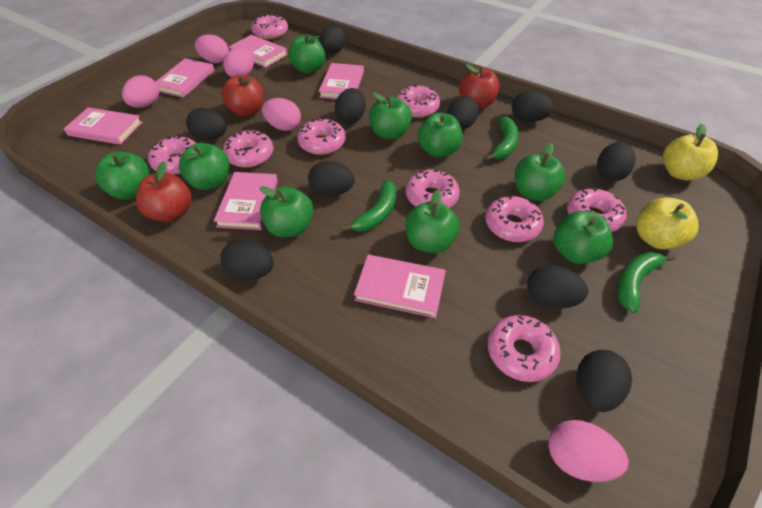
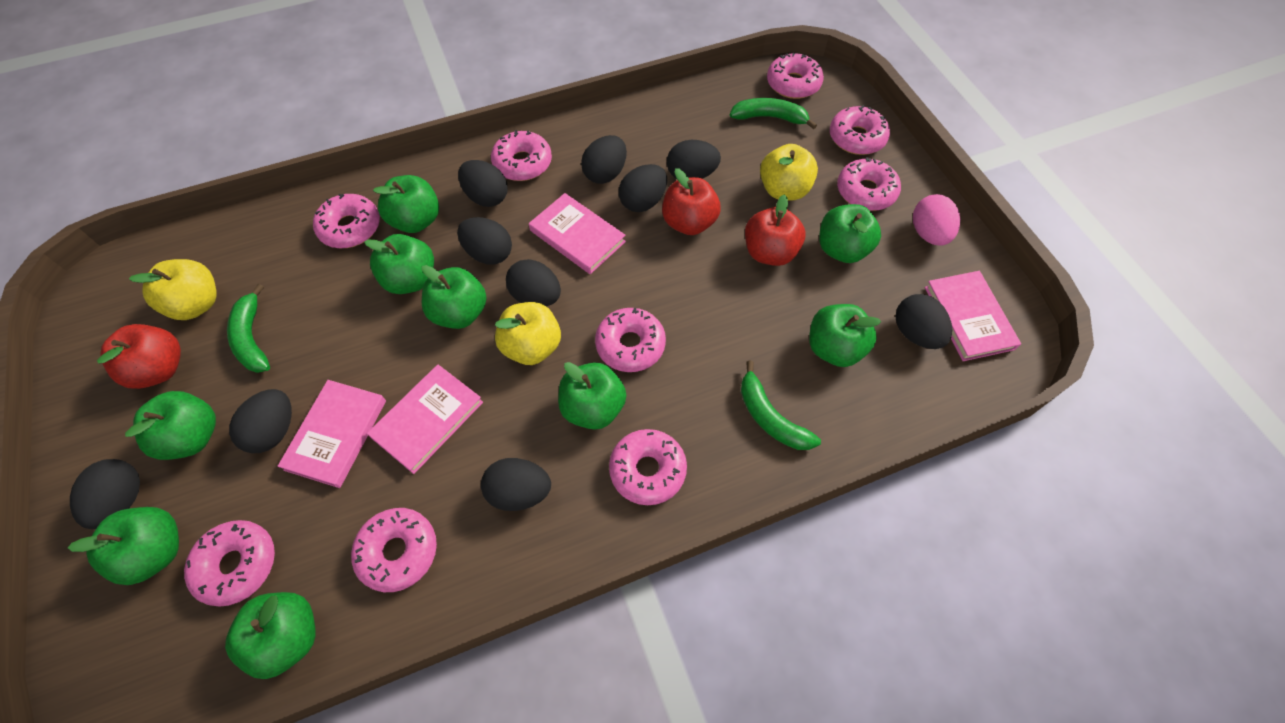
pink book: [64,107,143,145] [156,58,215,98] [214,172,278,230] [229,35,288,68] [319,63,364,99] [354,255,446,318] = 6 -> [278,380,386,488] [367,365,483,474] [529,193,626,274] [925,271,1021,361] = 4
pink egg: [122,75,159,108] [195,35,229,63] [223,47,254,77] [262,98,301,131] [548,420,628,482] = 5 -> [913,194,960,246] = 1
yellow apple: [636,197,699,249] [663,124,718,180] = 2 -> [129,259,217,320] [495,302,561,365] [760,144,818,201] = 3

